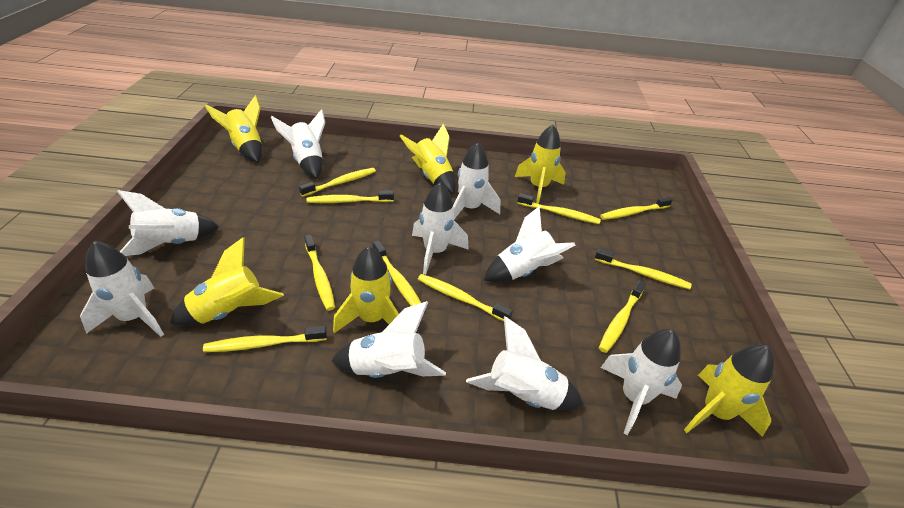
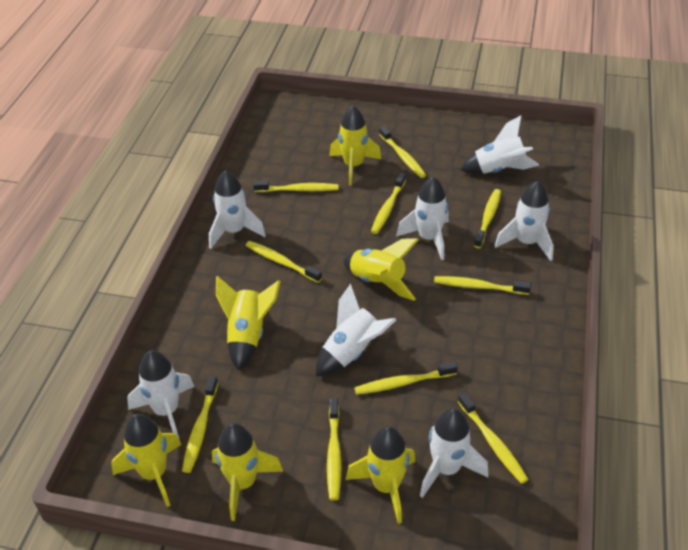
white rocket: [80,241,164,337] [117,190,219,256] [271,109,325,179] [331,301,446,378] [412,183,469,275] [453,143,500,219] [466,316,583,410] [484,206,575,282] [601,329,682,435] = 9 -> [127,350,195,441] [209,170,266,249] [316,283,396,376] [396,177,449,260] [420,408,489,498] [460,116,539,174] [495,181,554,261] = 7

